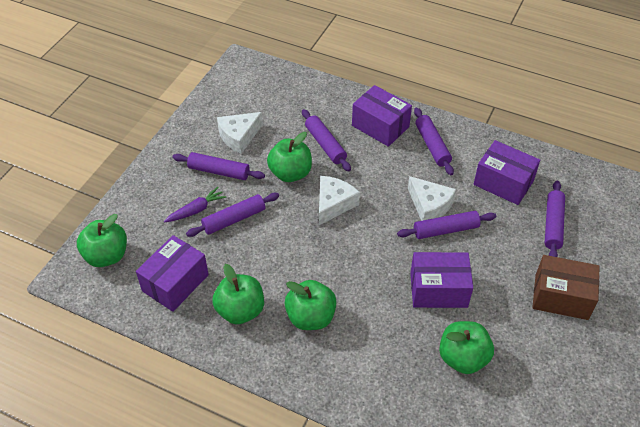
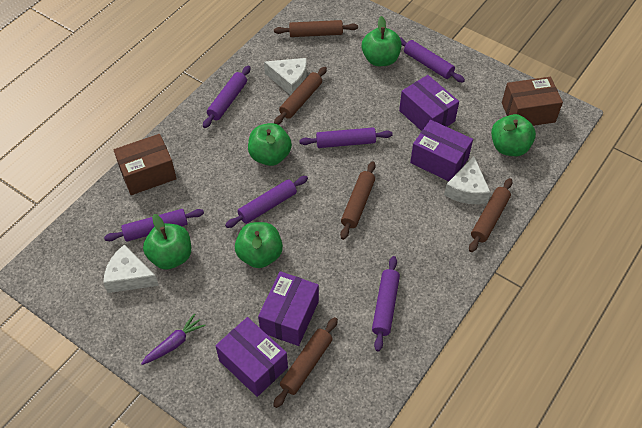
brown box: [532,255,600,320] = 1 -> [113,134,176,195] [502,77,563,126] = 2
brown rolling pin: none = 0 -> [273,317,338,408] [274,20,358,37] [274,67,327,125] [340,161,375,240] [469,178,512,252] = 5

